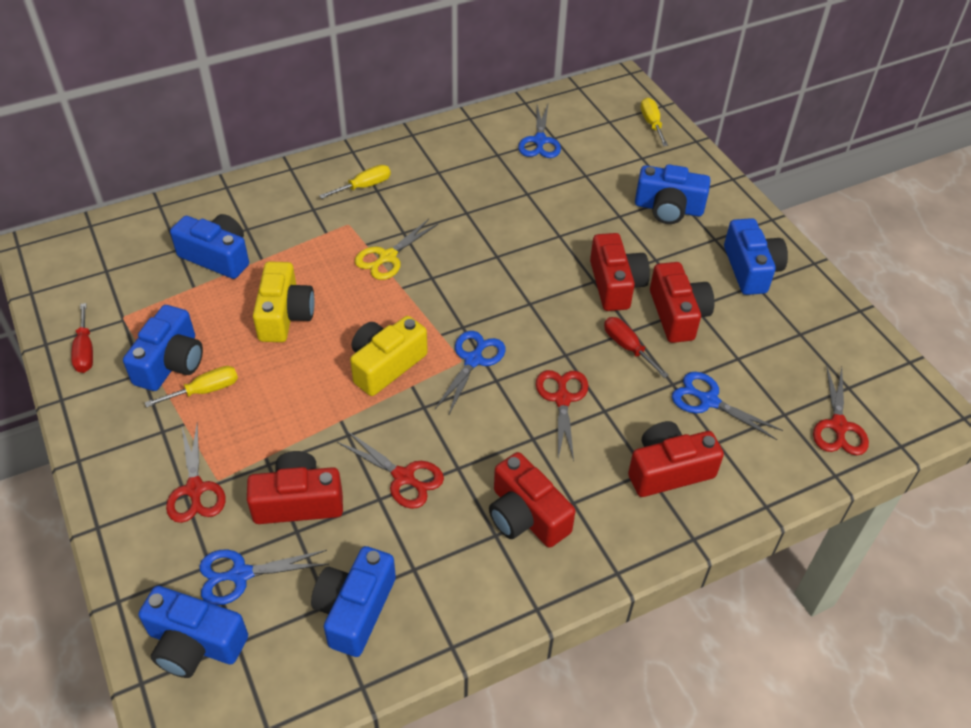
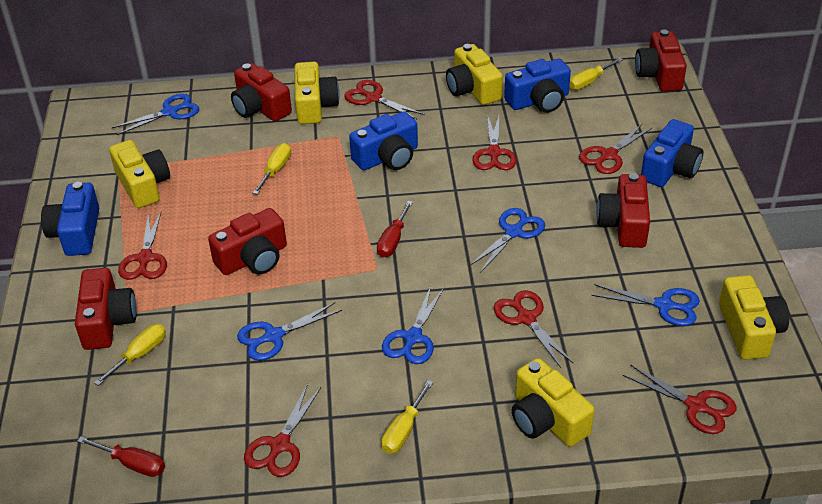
blue camera: [123,305,203,391] [138,586,248,678] [170,214,249,279] [311,546,396,657] [635,164,711,224] [724,218,788,295] = 6 -> [41,182,99,256] [349,111,418,170] [504,59,571,113] [641,119,703,187] = 4
blue scissors: [199,549,329,605] [435,331,506,416] [518,105,561,158] [672,372,783,440] = 4 -> [112,94,199,135] [237,302,342,361] [382,286,444,364] [469,208,545,272] [591,284,700,326] = 5
red scissors: [166,423,226,523] [337,431,444,509] [536,370,589,461] [813,366,869,455] = 4 -> [118,211,167,280] [244,384,321,477] [344,80,424,120] [472,114,517,170] [493,290,574,368] [579,124,652,174] [623,364,737,434] = 7
yellow camera: [253,261,315,342] [350,316,428,396] = 2 -> [109,140,170,208] [295,62,340,124] [446,44,503,105] [512,358,595,447] [719,275,789,360] = 5
yellow scissors: [355,219,439,280] = 1 -> none = 0
yellow screwdriver: [145,366,238,407] [319,165,391,199] [641,98,668,146] = 3 -> [94,324,166,386] [253,143,291,194] [382,380,433,454] [569,58,623,90] = 4

